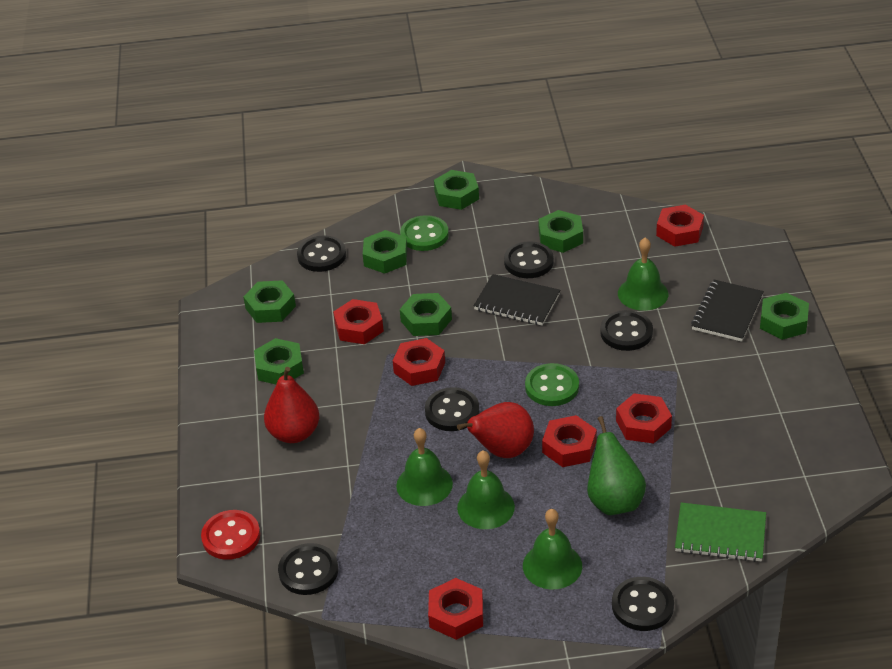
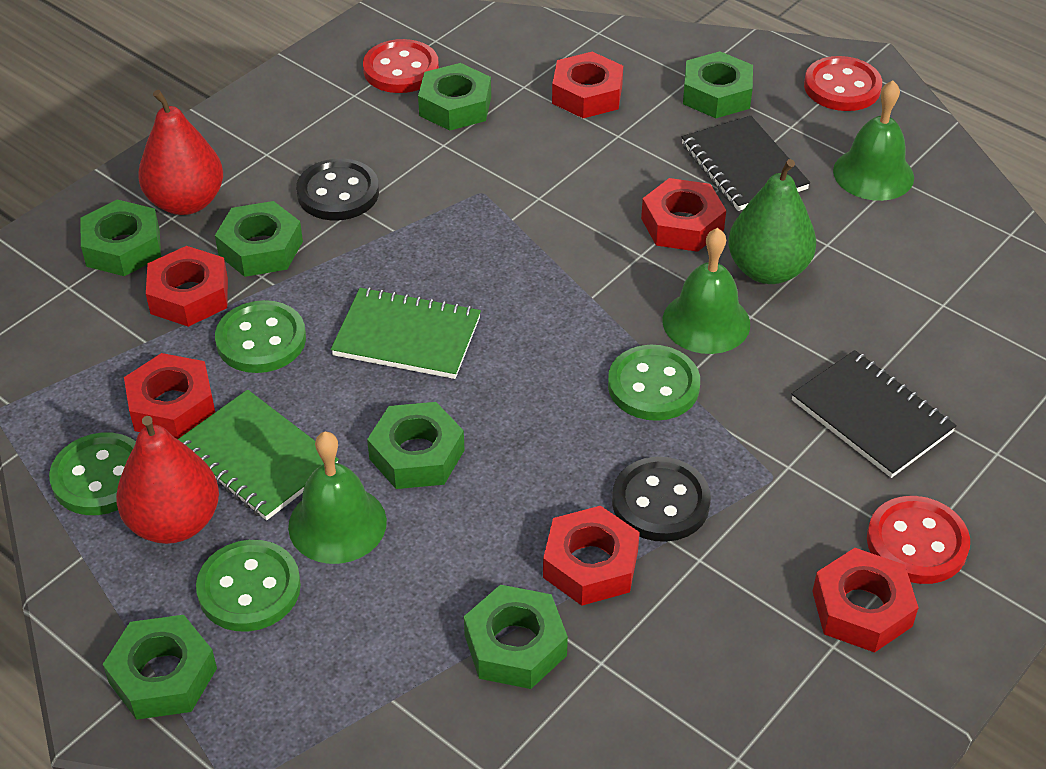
black button: [278,543,338,595] [297,235,346,272] [425,387,479,431] [504,241,554,278] [600,310,653,351] [612,577,674,631] = 6 -> [296,158,379,221] [612,457,711,542] = 2
green bell: [396,428,453,506] [457,451,515,529] [523,509,582,589] [618,237,668,311] = 4 -> [288,432,387,564] [663,228,750,354] [833,80,914,201] = 3
green button: [400,215,449,251] [525,363,579,406] = 2 -> [49,433,136,515] [196,540,301,632] [215,300,306,373] [608,345,700,421] = 4
green notebook: [675,502,766,562] = 1 -> [178,390,339,520] [331,287,481,379] = 2
red button: [201,510,260,560] = 1 -> [363,39,439,93] [804,56,882,111] [867,496,970,584] = 3

